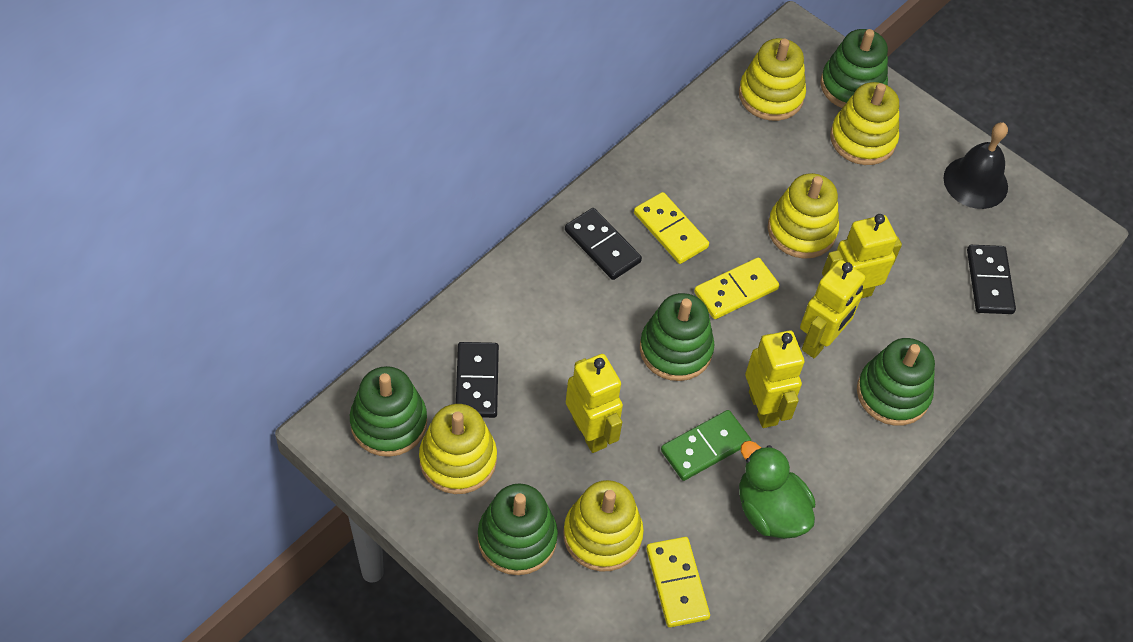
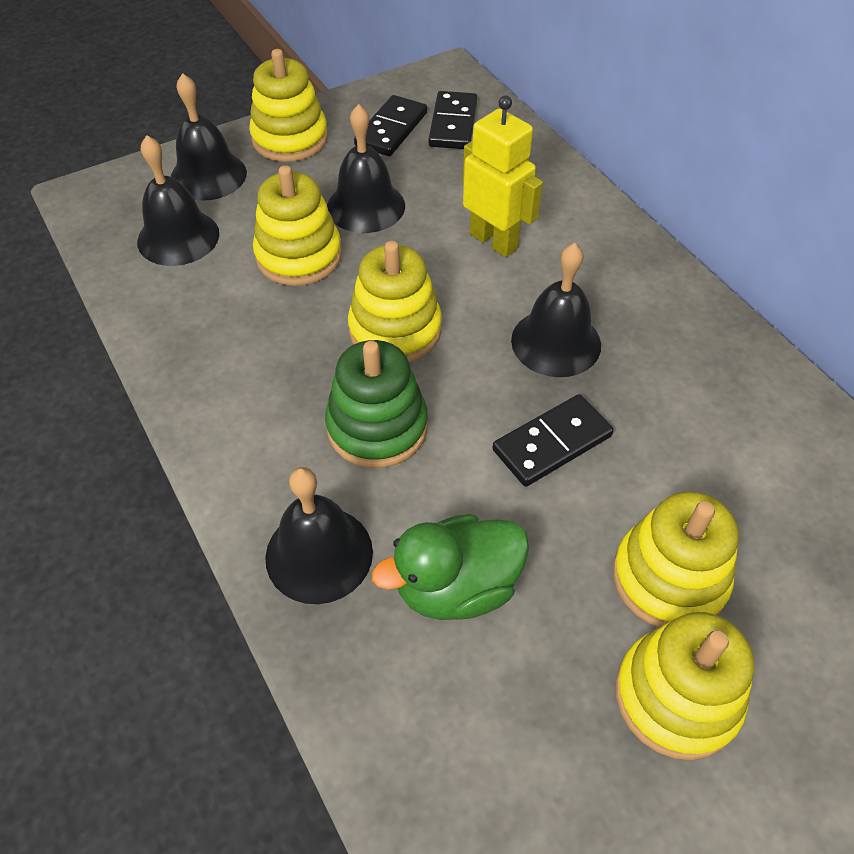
black bell: [943,122,1008,209] = 1 -> [137,135,219,266] [171,73,247,201] [265,467,373,604] [327,104,405,233] [511,243,601,377] = 5
green domino: [661,410,751,481] = 1 -> none = 0
green stacking toy: [350,366,427,457] [478,484,558,575] [640,293,715,381] [820,29,888,108] [857,338,935,426] = 5 -> [325,340,428,468] = 1
yellow domino: [634,192,709,264] [646,537,710,627] [694,257,779,319] = 3 -> none = 0
yellow robot: [566,354,623,453] [745,330,804,428] [800,260,865,358] [822,214,902,298] = 4 -> [463,95,543,257] = 1

